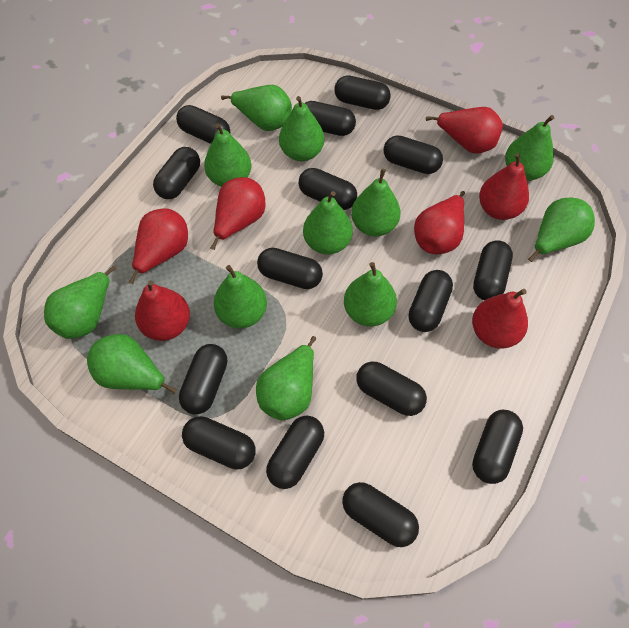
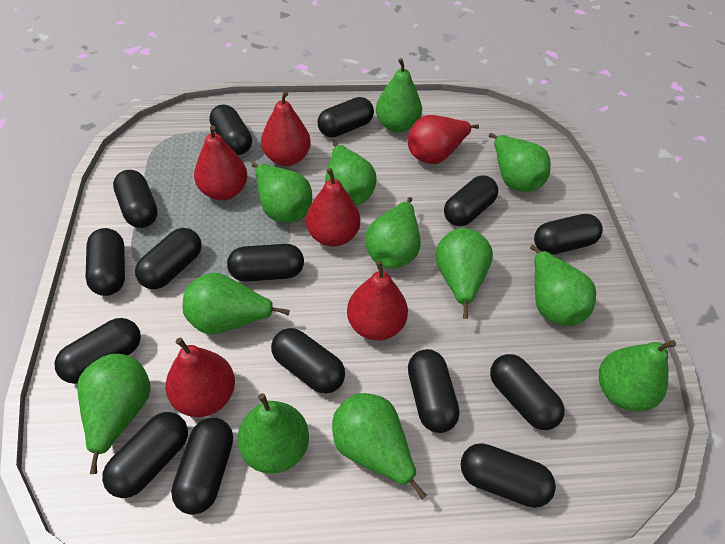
red pear: [129,208,188,284] [135,280,190,341] [211,177,265,250] [414,191,465,254] [426,107,503,154] [472,289,528,349] [479,153,529,220] = 7 -> [166,338,235,417] [194,125,247,200] [261,91,311,166] [306,168,360,246] [347,261,408,340] [407,115,479,164] = 6

